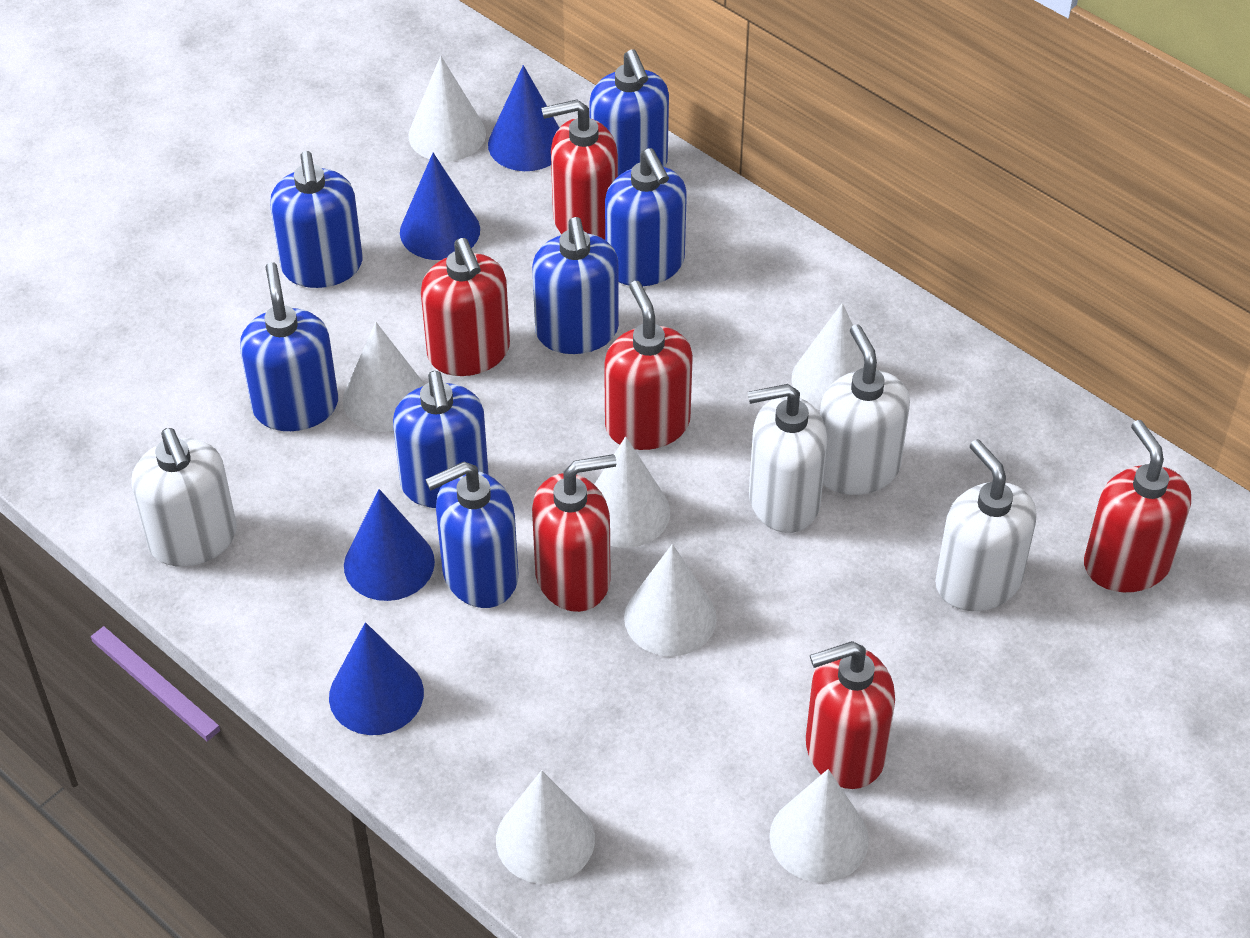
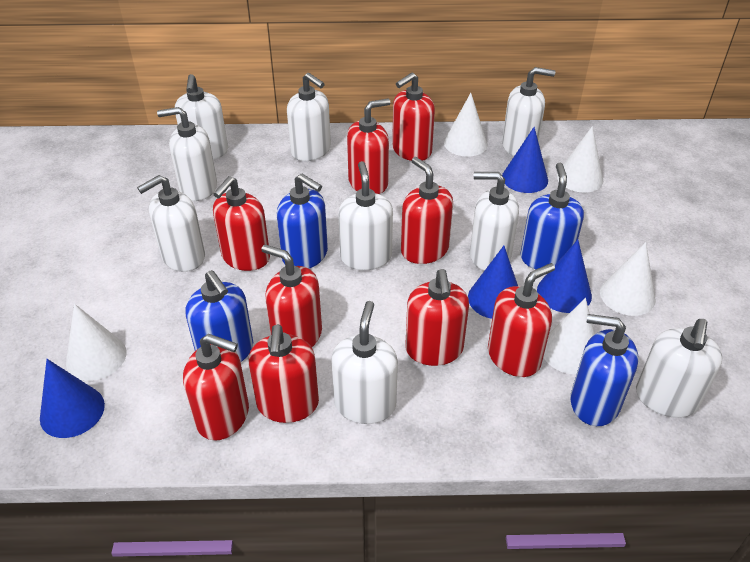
blue soap dispenser: [240,262,338,431] [270,151,363,288] [393,371,489,508] [425,462,518,608] [532,217,619,354] [589,50,669,176] [605,148,687,286] = 7 -> [186,270,253,362] [277,174,328,269] [520,163,584,269] [570,314,638,426] = 4
red soap dispenser: [421,238,510,376] [532,454,616,612] [541,99,618,240] [604,281,693,450] [806,641,895,789] [1084,420,1191,592] = 6 -> [183,334,249,441] [213,176,270,271] [249,325,319,423] [261,244,322,347] [347,99,390,194] [392,73,435,161] [401,157,453,264] [405,269,469,366] [488,263,555,377] = 9
white cone: [342,322,425,432] [408,56,486,162] [496,770,595,884] [594,437,670,548] [624,544,717,656] [769,769,869,883] [792,303,864,410] = 7 -> [66,304,126,381] [444,93,488,157] [543,298,595,375] [557,126,603,193] [600,242,656,316] = 5
white soap dispenser: [131,428,237,567] [748,384,828,533] [820,324,910,495] [935,439,1037,611] = 4 -> [137,175,205,272] [157,107,217,201] [175,74,228,160] [287,73,331,161] [331,301,398,424] [338,161,393,270] [470,172,519,271] [502,67,555,156] [636,319,722,418] = 9

